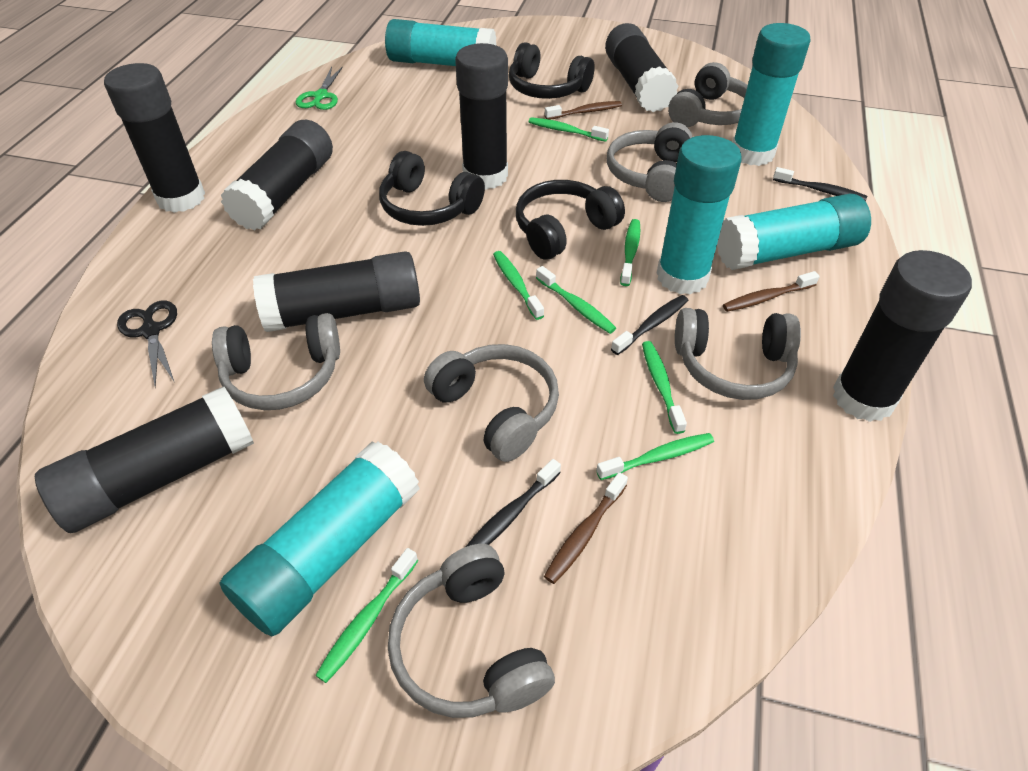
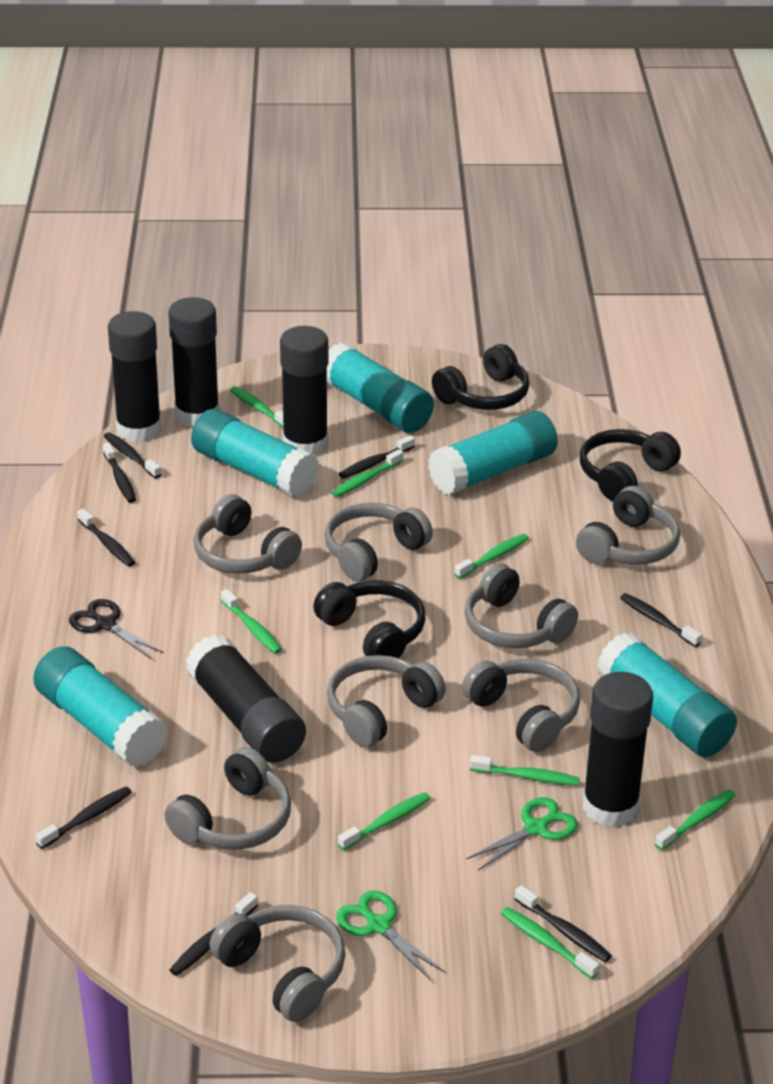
black glue stick: [35,386,254,533] [104,63,205,213] [221,120,333,231] [253,251,420,332] [455,43,508,190] [605,23,678,112] [833,250,972,422] = 7 -> [108,311,162,442] [169,297,220,427] [186,635,306,763] [280,326,328,455] [583,672,653,827] = 5
black toothbrush: [466,459,561,547] [611,295,688,355] [773,167,867,201] = 3 -> [35,786,132,849] [77,509,135,567] [103,443,136,503] [104,432,161,478] [169,892,258,976] [339,435,415,479] [515,885,612,962] [620,593,702,647] = 8
brown toothbrush: [544,472,628,584] [545,101,622,120] [723,271,820,312] = 3 -> none = 0
green scissors: [296,66,343,110] = 1 -> [336,891,445,981] [466,797,578,871] = 2
green toothbrush: [315,548,418,683] [493,251,544,320] [529,117,609,142] [536,266,616,334] [596,433,714,480] [620,219,640,286] [642,341,687,434] = 7 -> [221,589,282,654] [230,387,283,427] [332,449,404,497] [338,792,431,850] [454,534,529,579] [469,755,580,786] [501,907,599,979] [655,790,736,850] = 8
grey headphones: [212,313,340,410] [388,544,555,718] [424,344,559,462] [607,122,692,202] [668,62,748,127] [675,308,801,400] = 6 -> [164,747,291,850] [194,494,302,574] [209,905,346,1022] [325,503,433,581] [327,655,446,747] [462,659,580,752] [465,563,578,648] [576,486,680,565] = 8

